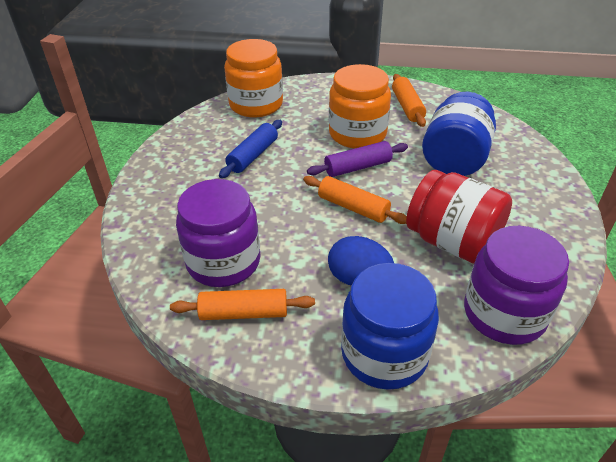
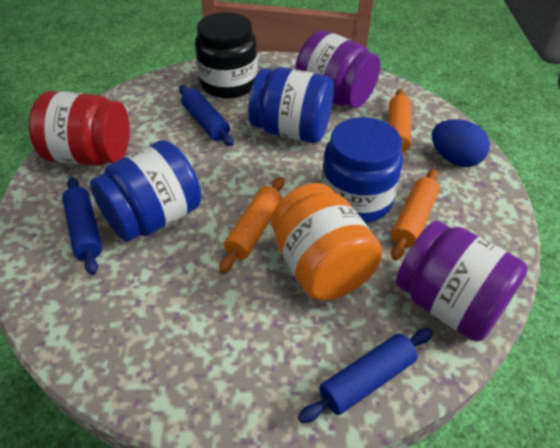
black jar: none = 0 -> [195,12,258,98] = 1
blue jar: [341,263,439,390] [422,92,496,176] = 2 -> [90,140,201,242] [248,67,334,143] [321,117,403,223] = 3
blue rolling pin: [219,120,282,178] = 1 -> [62,177,102,275] [179,85,234,146] [298,328,433,423] = 3
orange jar: [224,39,283,117] [329,64,391,148] = 2 -> [271,183,382,300] = 1
purple rolling pin: [307,141,408,177] = 1 -> none = 0

